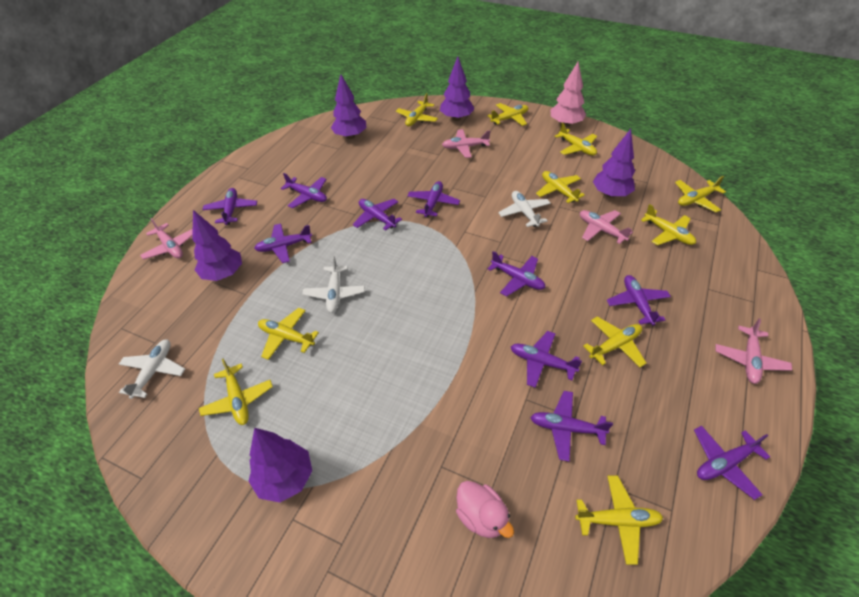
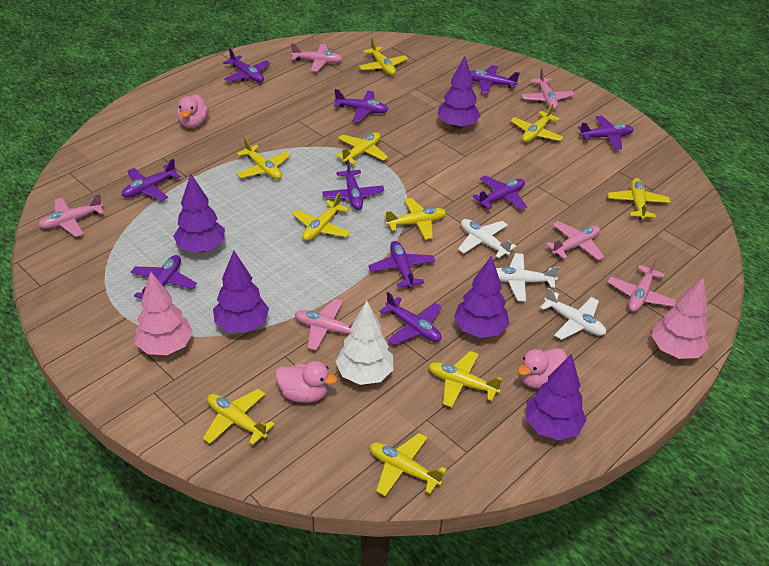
pink duck: [456,481,514,538] = 1 -> [177,94,209,128] [275,361,337,403] [518,348,567,389] = 3
pink plane: [140,218,193,260] [442,129,491,158] [580,210,633,244] [715,318,792,384] = 4 -> [38,193,104,237] [291,43,343,72] [295,299,353,351] [521,68,575,110] [546,221,604,260] [608,257,676,312] = 6
pink tree: [550,62,586,127] = 1 -> [135,272,193,355] [651,277,709,359] = 2
white tree: none = 0 -> [336,301,393,385] = 1

